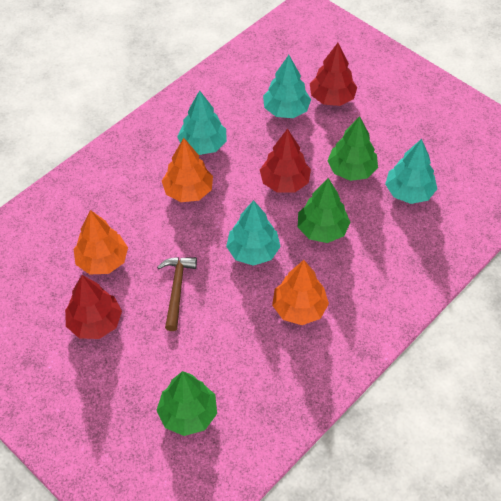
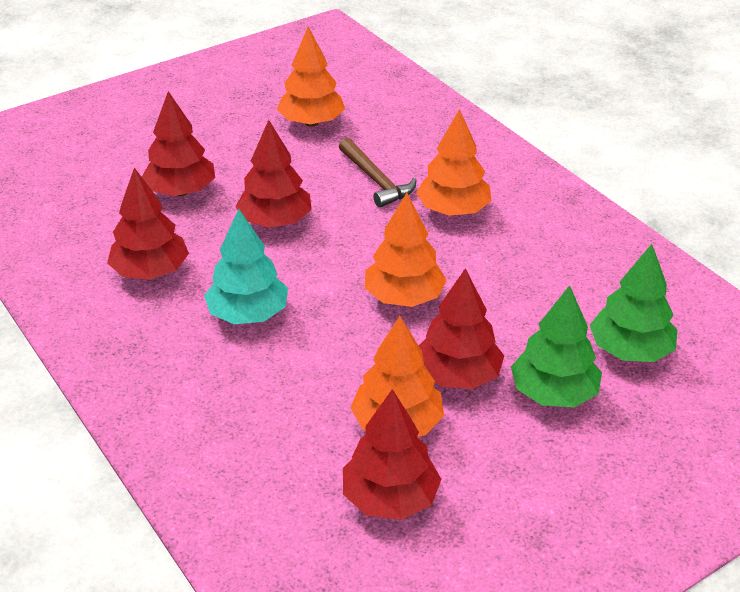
green tree: [156,371,217,436] [298,178,351,243] [327,116,378,181] = 3 -> [511,285,602,407] [590,244,678,362] = 2
orange tree: [74,210,128,274] [162,138,213,202] [272,260,329,325] = 3 -> [277,27,345,127] [351,316,444,437] [365,193,447,307] [416,109,491,216] = 4
red tree: [65,275,122,339] [260,129,311,193] [310,43,357,106] = 3 -> [107,168,189,280] [142,91,215,196] [235,120,312,228] [343,389,441,520] [419,268,504,389] = 5
turquoise tree: [177,90,227,155] [226,200,281,266] [263,55,311,118] [385,139,437,204] = 4 -> [204,209,288,324] = 1

